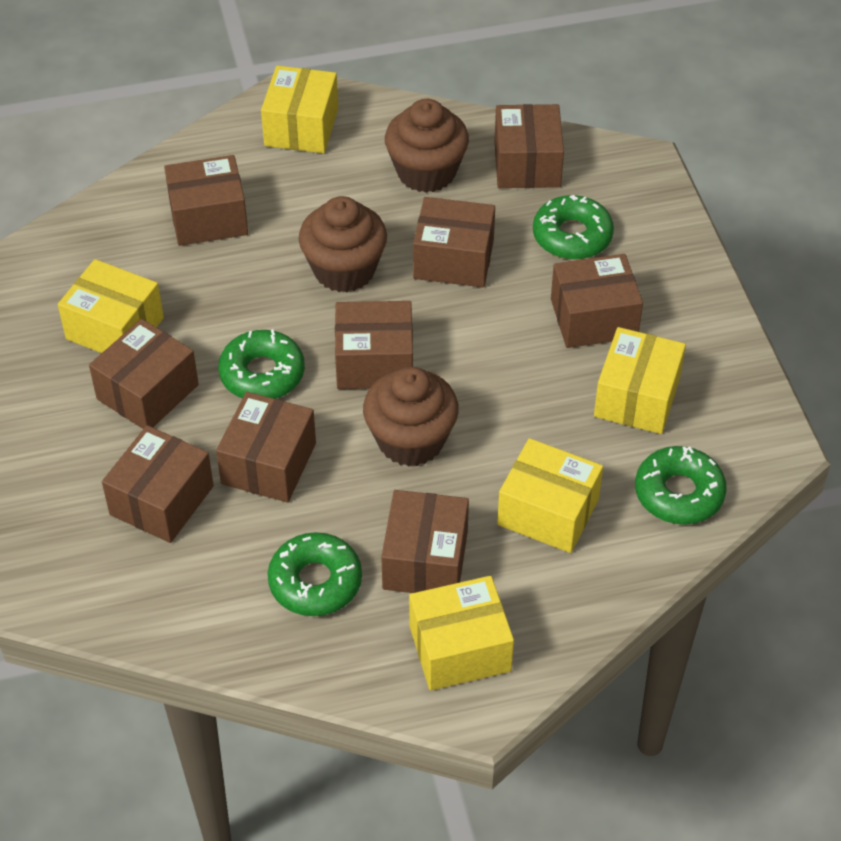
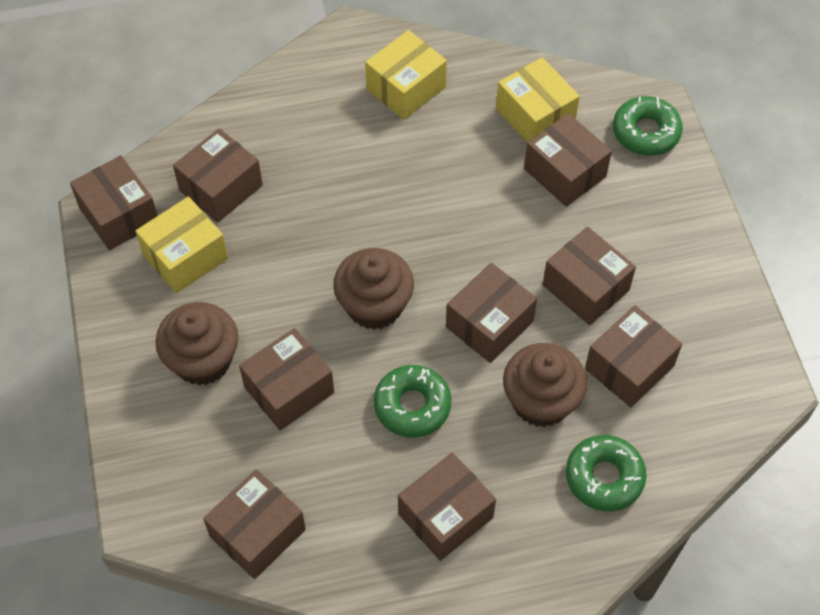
green donut: [218,329,305,399] [268,532,362,616] [533,195,614,260] [635,446,727,525] = 4 -> [374,365,451,438] [566,435,647,511] [613,96,683,155] = 3
yellow box: [58,259,164,353] [261,66,338,153] [409,576,514,691] [497,438,603,553] [594,327,686,434] = 5 -> [135,196,228,293] [365,30,447,120] [496,57,580,142] = 3

